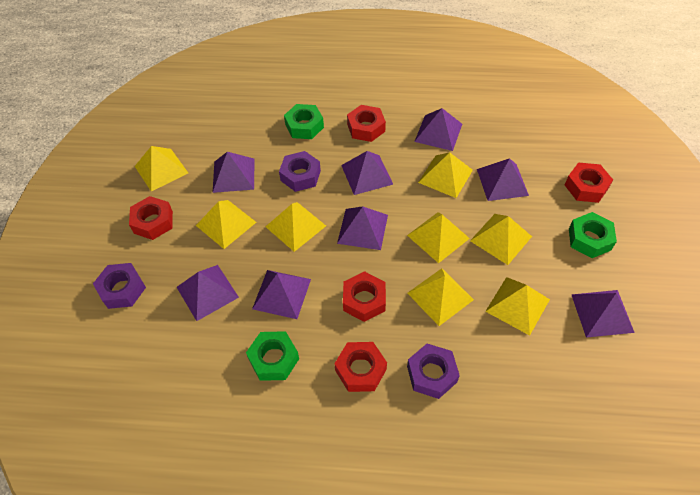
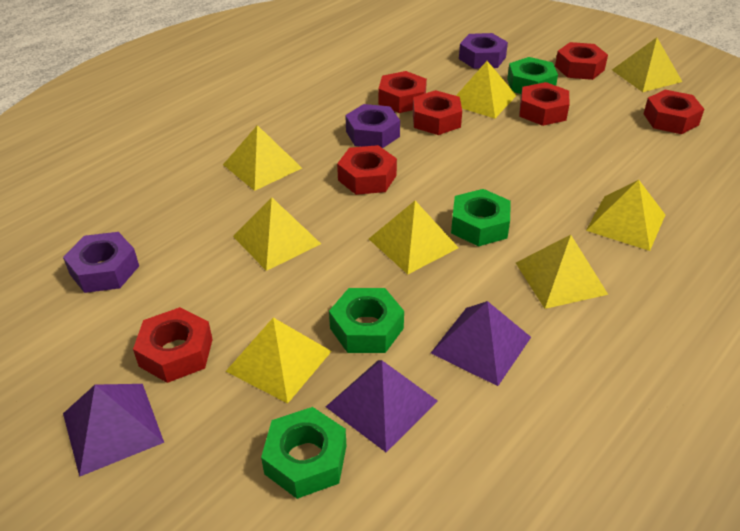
green nut: [246,331,299,381] [284,104,324,139] [569,212,617,258] = 3 -> [261,407,346,499] [329,288,404,353] [451,189,511,246] [507,57,558,94] = 4
purple pyramid: [177,265,239,321] [213,152,254,193] [252,270,311,319] [337,206,388,250] [341,151,393,195] [414,108,462,151] [477,158,529,201] [571,290,635,338] = 8 -> [63,384,164,477] [326,360,438,452] [431,301,531,386] = 3
red nut: [129,196,173,240] [334,342,387,392] [343,271,386,322] [347,105,386,142] [565,162,613,203] = 5 -> [133,307,213,383] [337,145,397,195] [378,71,427,113] [413,90,462,135] [519,82,570,126] [555,42,608,80] [644,90,704,134] = 7

